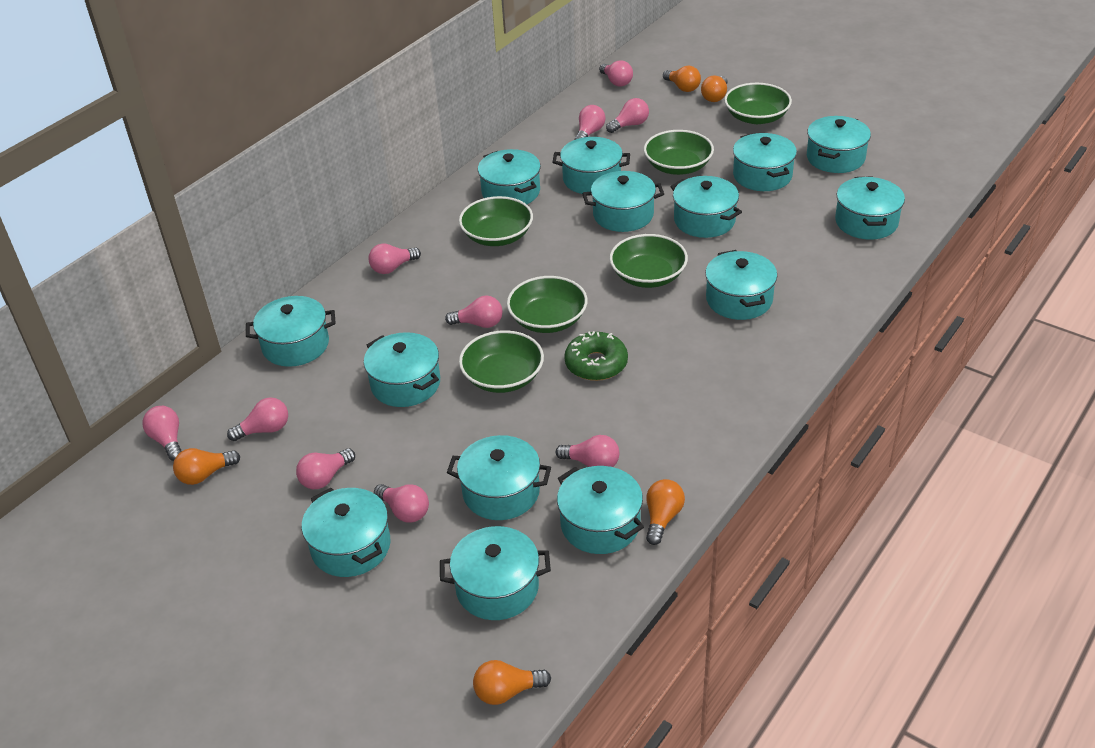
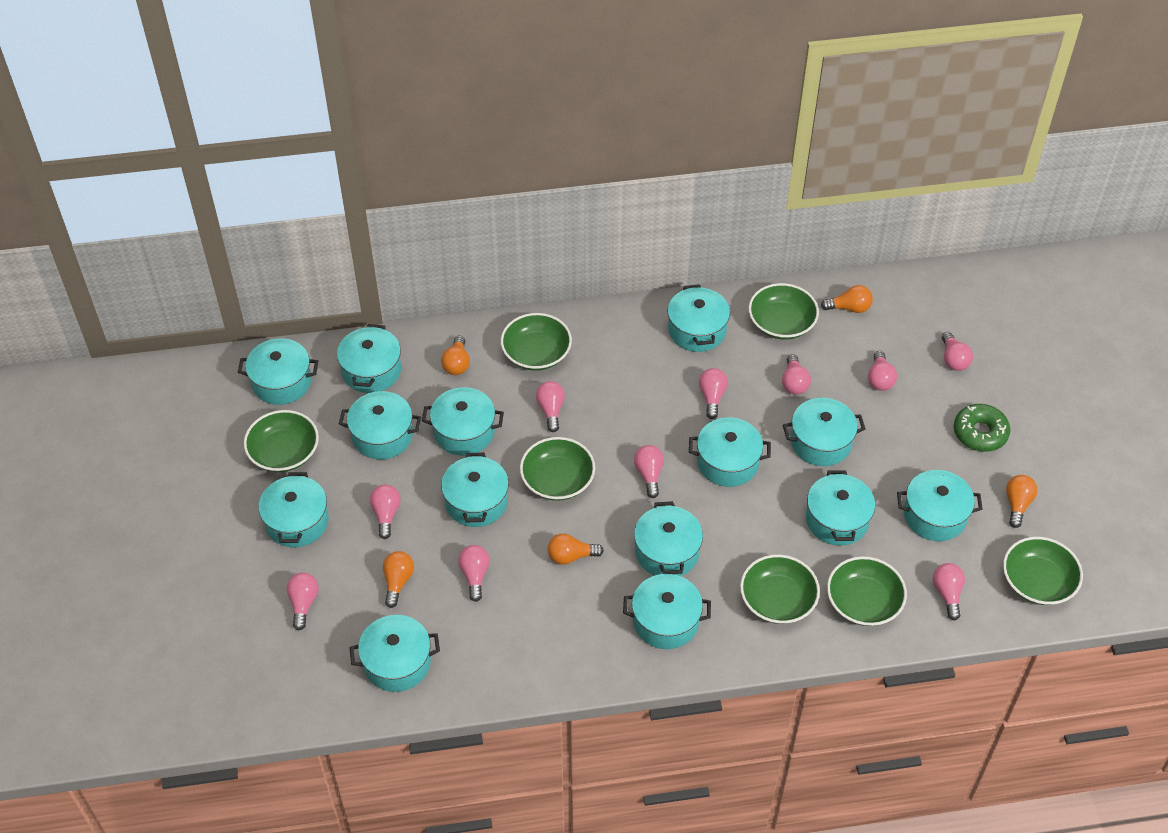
green bowl: [459,196,533,246] [459,330,544,393] [507,276,588,333] [609,234,688,288] [644,130,714,175] [724,83,792,124] = 6 -> [244,410,319,472] [501,313,572,371] [520,437,595,501] [740,555,820,624] [749,283,819,340] [827,556,907,626] [1003,537,1083,605] = 7

